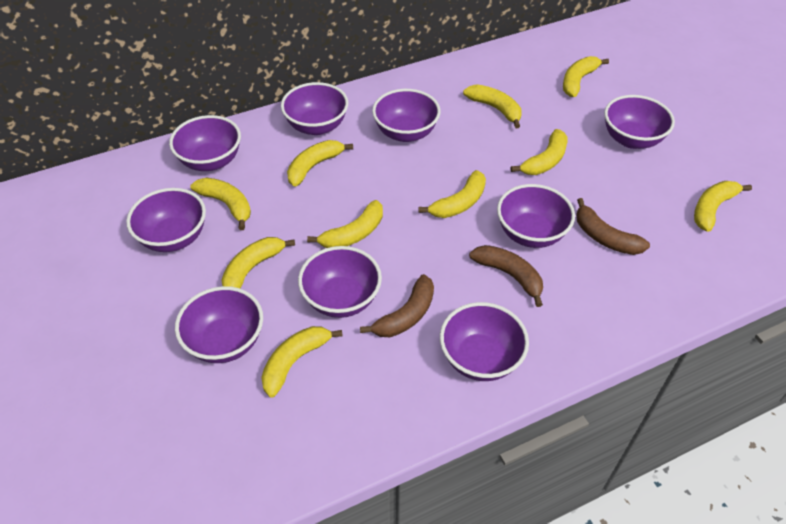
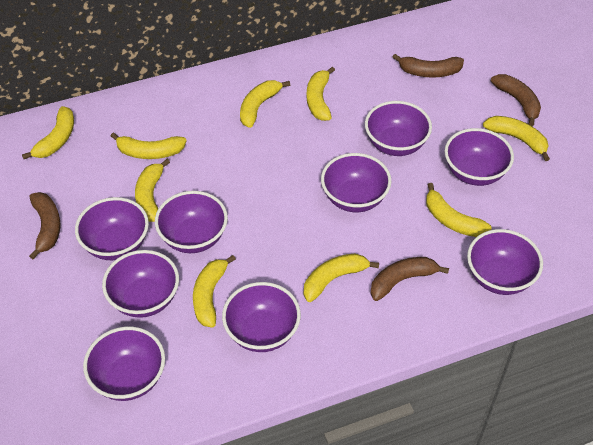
brown banana: [360,274,434,337] [469,245,543,307] [576,198,650,255] = 3 -> [29,192,61,260] [370,257,449,301] [392,54,464,78] [491,74,541,126] = 4
yellow banana: [190,178,251,230] [221,237,295,288] [261,326,343,398] [287,140,353,187] [307,200,383,248] [419,170,486,218] [463,84,522,128] [511,129,568,175] [563,56,609,97] [694,181,752,232] = 10 -> [22,106,74,159] [111,133,187,159] [135,159,170,222] [193,255,236,328] [240,80,290,128] [304,254,379,302] [307,67,335,121] [426,183,492,237] [483,116,550,161] = 9

